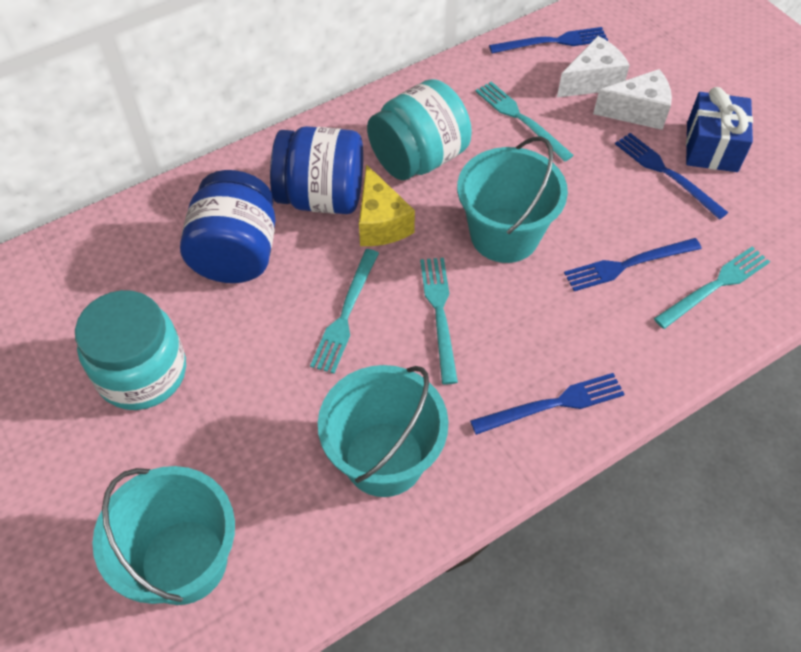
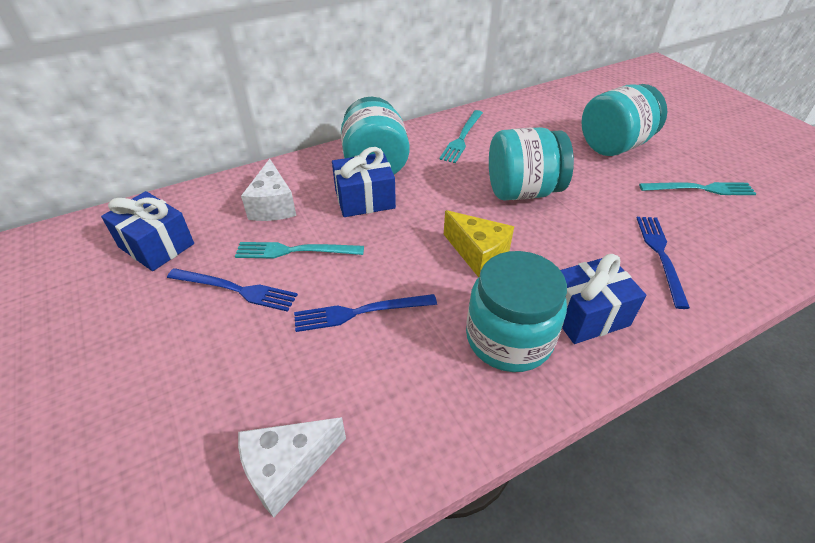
blue fork: [470,373,625,435] [489,27,608,53] [564,238,702,291] [615,133,728,220] = 4 -> [167,268,298,312] [294,294,437,332] [637,217,690,309] = 3
blue gift: [686,87,753,172] = 1 -> [101,191,194,271] [332,147,396,217] [560,254,646,344] = 3
blue jar: [180,170,276,283] [270,126,363,214] = 2 -> none = 0
turquoise bucket: [92,466,235,605] [318,365,449,497] [457,136,568,263] = 3 -> none = 0
turquoise fork: [310,249,379,374] [420,258,458,384] [475,82,574,162] [654,246,770,329] = 4 -> [235,242,364,258] [439,110,483,163] [639,182,756,195] = 3
turquoise jar: [75,290,186,410] [367,79,472,180] = 2 -> [341,97,410,175] [466,251,567,372] [489,127,574,200] [581,84,667,156] = 4

